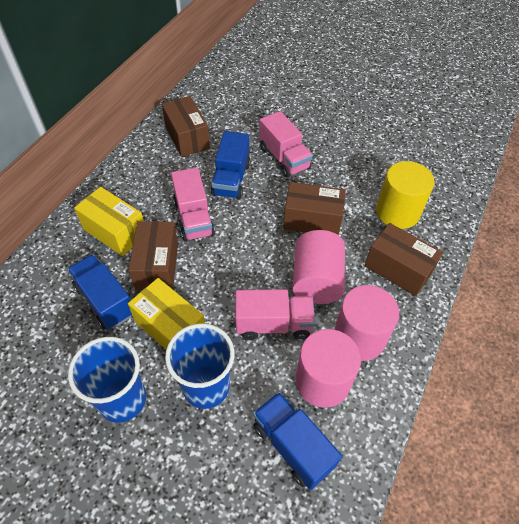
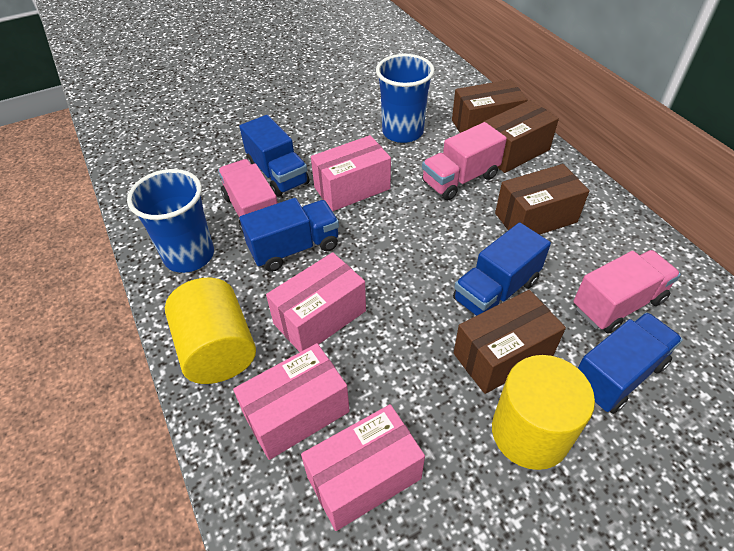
blue truck: [67,254,132,329] [211,131,250,199] [253,392,342,490] = 3 -> [239,115,309,197] [240,198,339,272] [453,223,551,316] [578,312,683,414] = 4
pink box: none = 0 -> [233,343,350,460] [266,252,366,352] [301,404,425,531] [311,135,391,211] = 4
pink cylinder: [292,230,345,304] [295,329,361,408] [334,285,399,361] = 3 -> none = 0
yellow box: [74,187,144,256] [128,278,205,349] = 2 -> none = 0
yellow cylinder: [376,161,434,229] = 1 -> [165,278,256,384] [492,355,595,470] = 2

